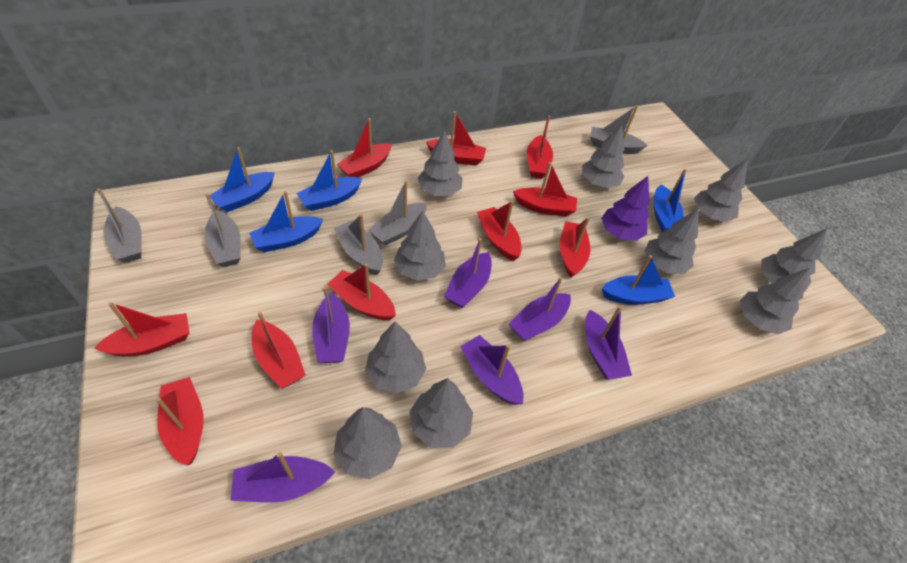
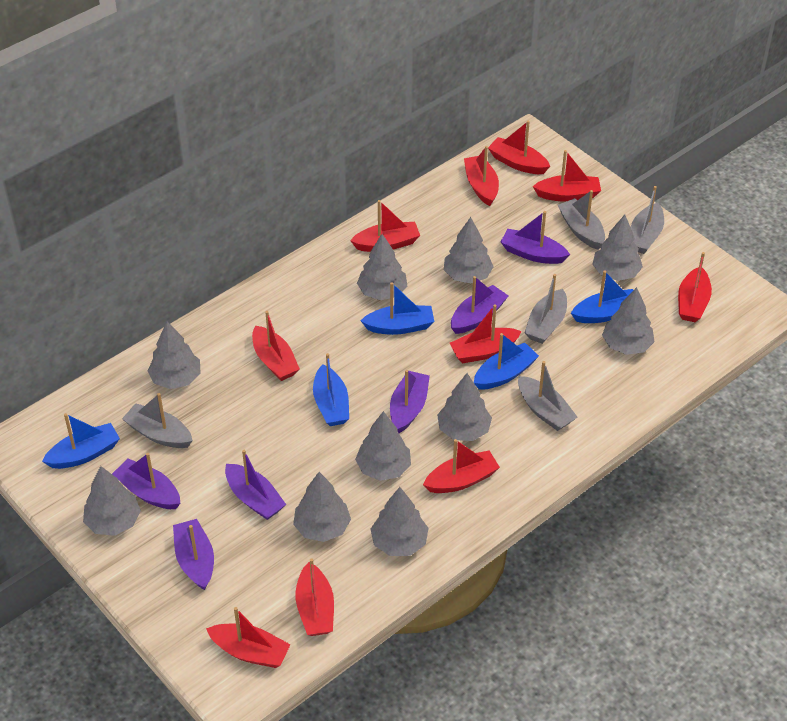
purple tree: [601,176,649,241] = 1 -> none = 0

